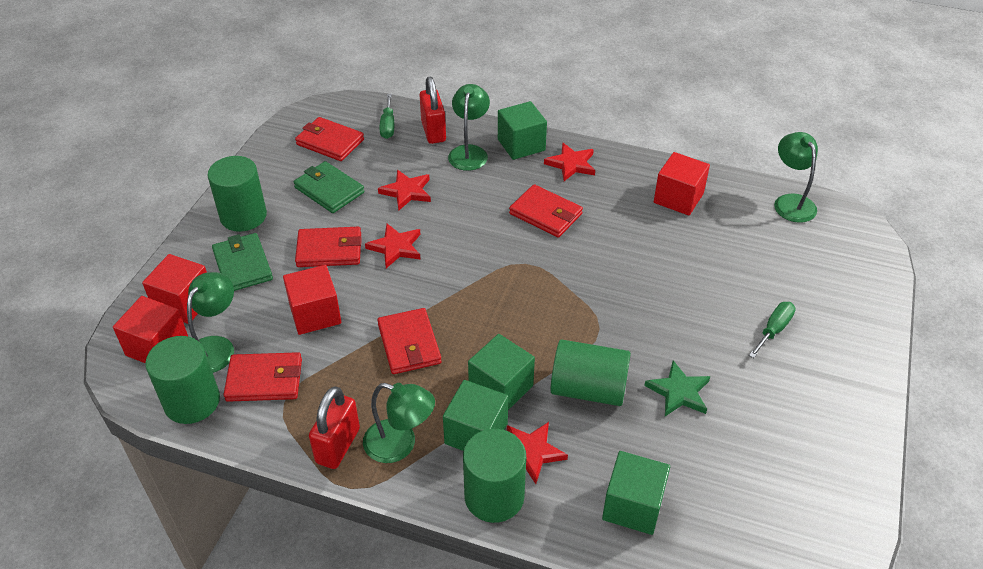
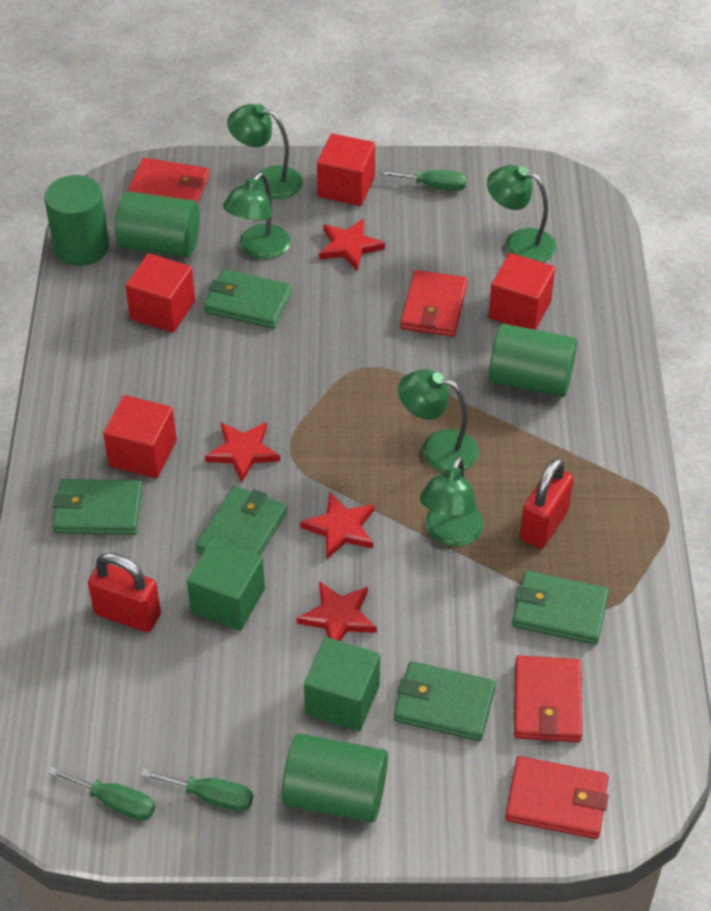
green cube: [443,380,508,451] [468,334,535,410] [498,101,547,160] [602,451,670,535] = 4 -> [187,539,265,631] [304,637,380,732] = 2
green lamp: [187,272,234,373] [363,383,435,463] [448,84,490,171] [774,132,818,223] = 4 -> [223,172,291,260] [227,104,303,199] [398,370,479,472] [420,457,484,547] [487,165,556,262] = 5
green screwdriver: [379,94,394,139] [749,302,796,358] = 2 -> [48,767,155,821] [140,768,253,812] [379,170,467,191] = 3
green star: [644,360,711,416] = 1 -> none = 0
green wallet: [212,233,273,291] [294,161,364,213] = 2 -> [52,479,143,535] [195,486,287,555] [204,269,292,329] [394,661,496,741] [512,571,609,645] = 5
red wallet: [224,352,302,402] [295,117,364,161] [295,227,362,267] [377,308,441,374] [509,184,583,238] = 5 -> [127,158,210,203] [401,270,467,337] [505,756,609,839] [514,655,582,742] = 4

